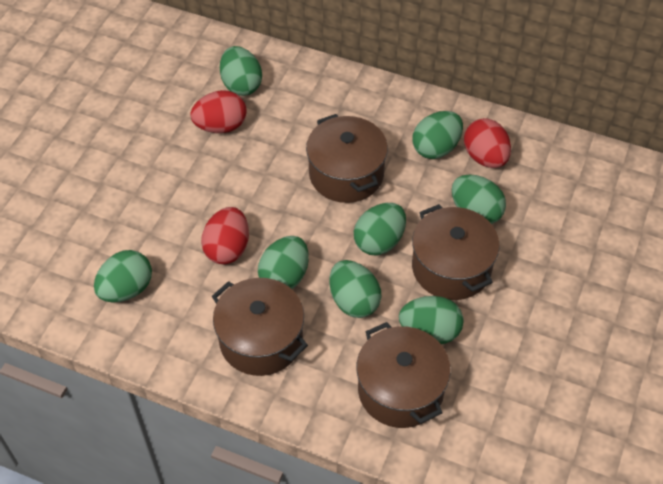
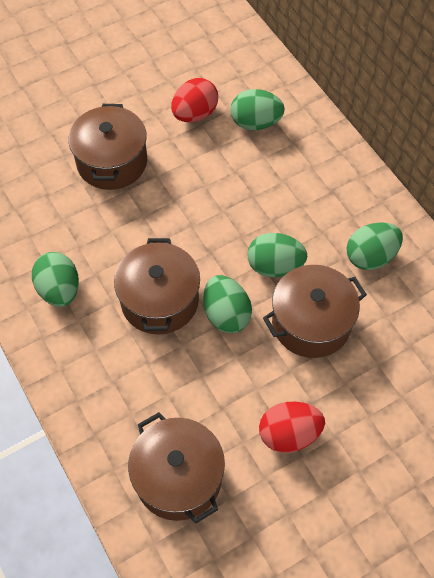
green egg: [94,250,152,303] [220,46,262,96] [258,236,309,289] [329,260,381,318] [354,203,406,256] [399,296,463,344] [413,111,463,159] [452,174,506,224] = 8 -> [32,252,79,307] [203,275,252,333] [231,89,285,130] [247,233,307,277] [346,222,403,270] = 5
red egg: [190,90,247,133] [201,207,249,264] [464,118,511,168] = 3 -> [171,78,218,122] [259,402,325,453] = 2

